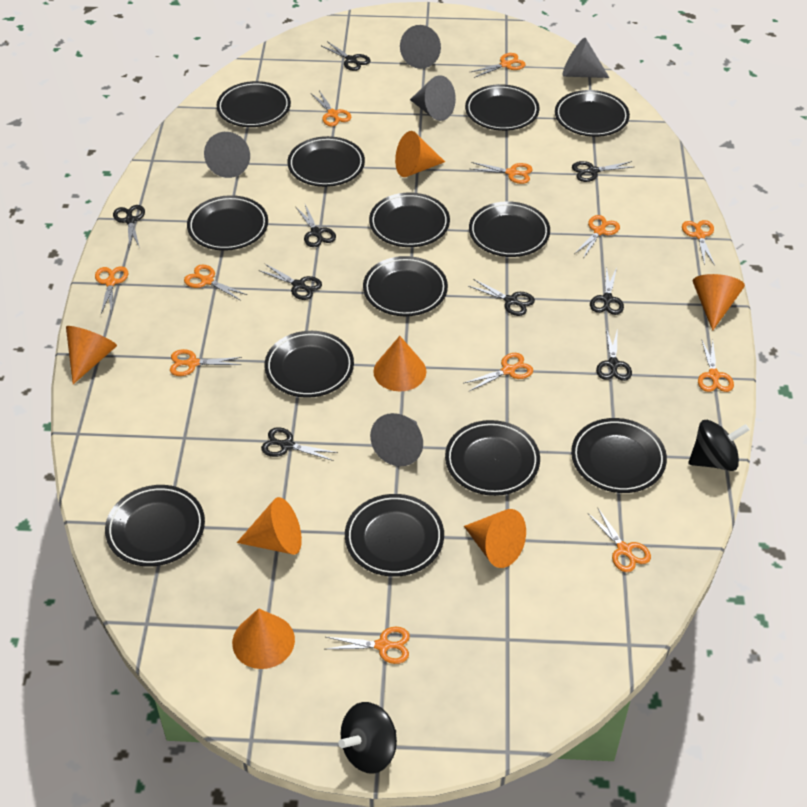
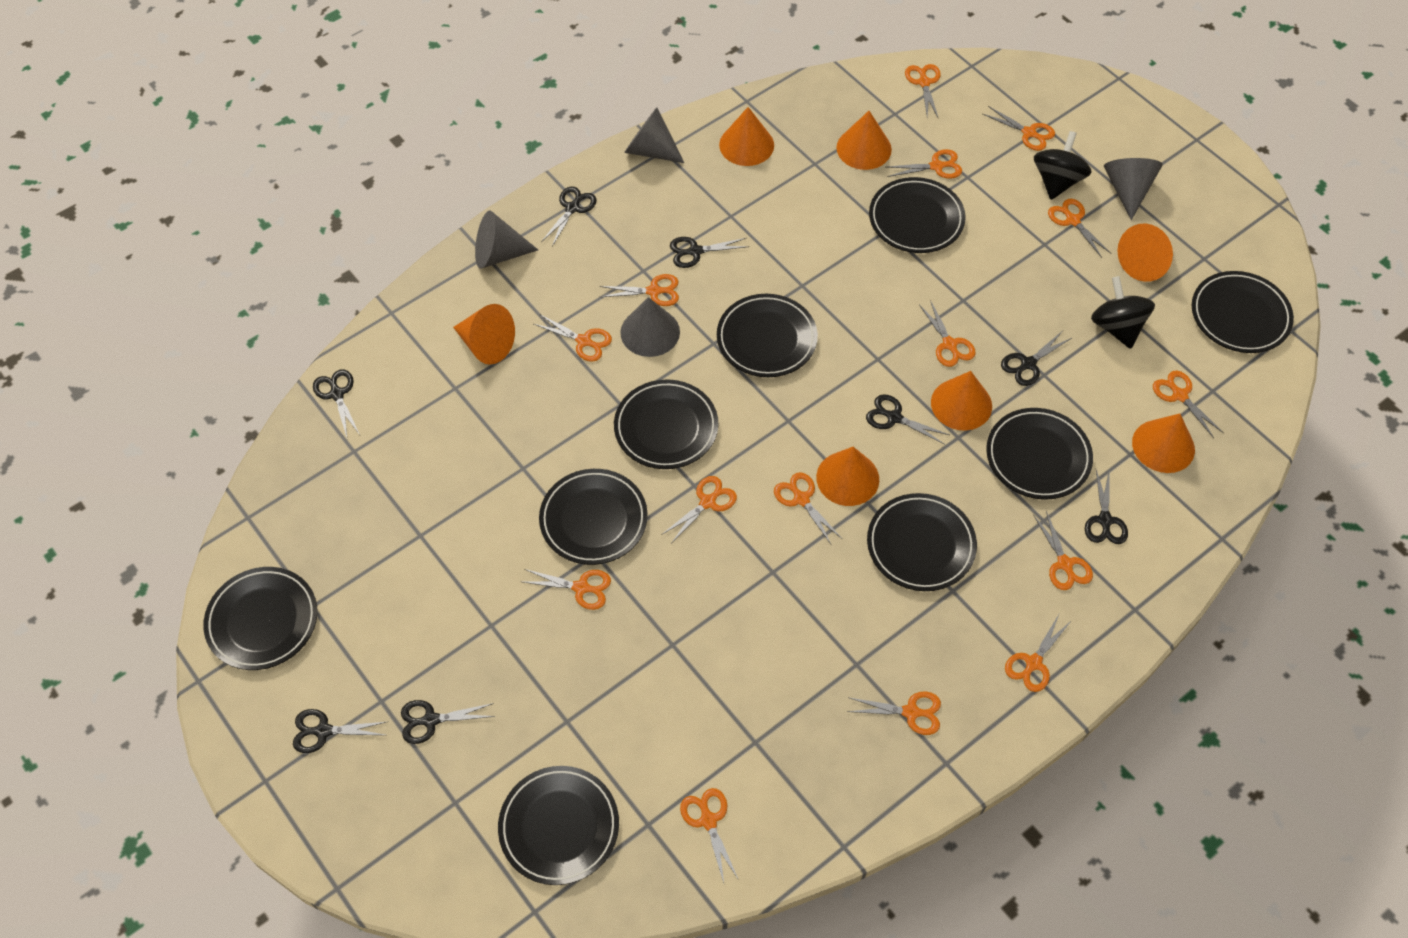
black plate: [105,485,205,567] [187,195,268,251] [216,81,291,127] [264,331,354,398] [287,136,365,187] [345,494,444,577] [363,256,448,316] [369,193,450,247] [445,420,540,496] [465,84,540,131] [469,201,550,257] [555,90,630,137] [571,418,667,493] = 13 -> [203,567,318,670] [498,766,619,885] [539,469,648,565] [614,379,718,469] [717,294,818,377] [867,493,977,591] [869,177,966,253] [986,408,1093,499] [1192,271,1294,353] = 9
black scissors: [113,205,145,249] [258,263,322,300] [261,427,338,461] [295,204,336,247] [322,41,370,71] [468,279,535,316] [572,161,633,182] [590,266,624,315] [596,328,632,381] = 9 -> [293,709,386,753] [313,370,360,437] [401,700,495,744] [541,187,597,246] [670,237,749,268] [866,394,949,444] [1001,332,1073,386] [1085,468,1128,544] = 8
grey cone: [204,132,250,178] [370,413,423,466] [400,25,441,69] [410,75,456,121] [563,38,609,78] = 5 -> [475,210,538,269] [620,297,680,357] [624,107,684,163] [1104,158,1163,220] = 4
orange scissors: [95,266,128,314] [170,349,242,376] [184,265,247,301] [312,91,352,126] [326,627,410,664] [464,353,533,391] [471,53,526,78] [471,162,533,184] [574,215,620,257] [587,508,651,572] [682,220,715,266] [698,340,734,392] = 12 -> [523,569,611,610] [534,315,612,362] [599,274,679,306] [661,476,737,544] [680,788,738,883] [774,472,842,544] [847,691,941,735] [888,149,962,179] [905,64,941,119] [919,300,976,367] [983,106,1055,151] [1005,615,1072,692] [1034,511,1093,590] [1048,199,1111,258] [1153,370,1224,438] = 15

